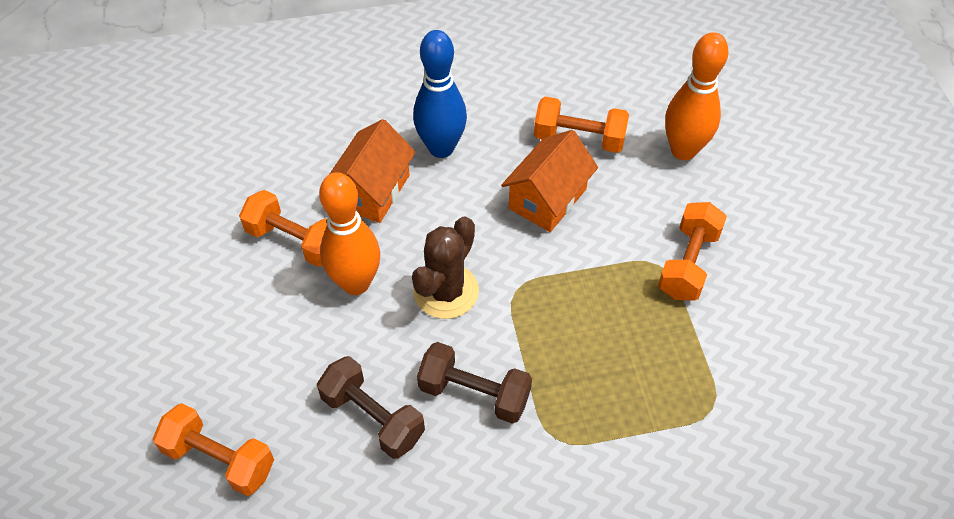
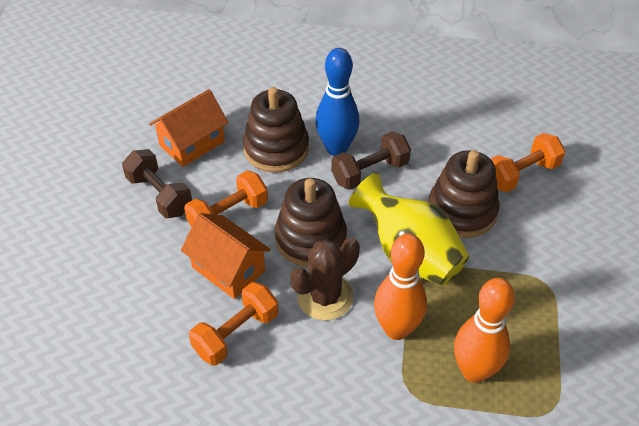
brown stacking toy: none = 0 -> [243,87,309,173] [275,178,347,267] [429,150,500,238] = 3
orange dumbbell: [153,403,274,496] [239,190,327,267] [534,96,629,153] [658,202,727,301] = 4 -> [184,171,268,227] [189,282,278,365] [491,133,565,192] = 3
yellow vase: none = 0 -> [349,173,469,286] = 1

